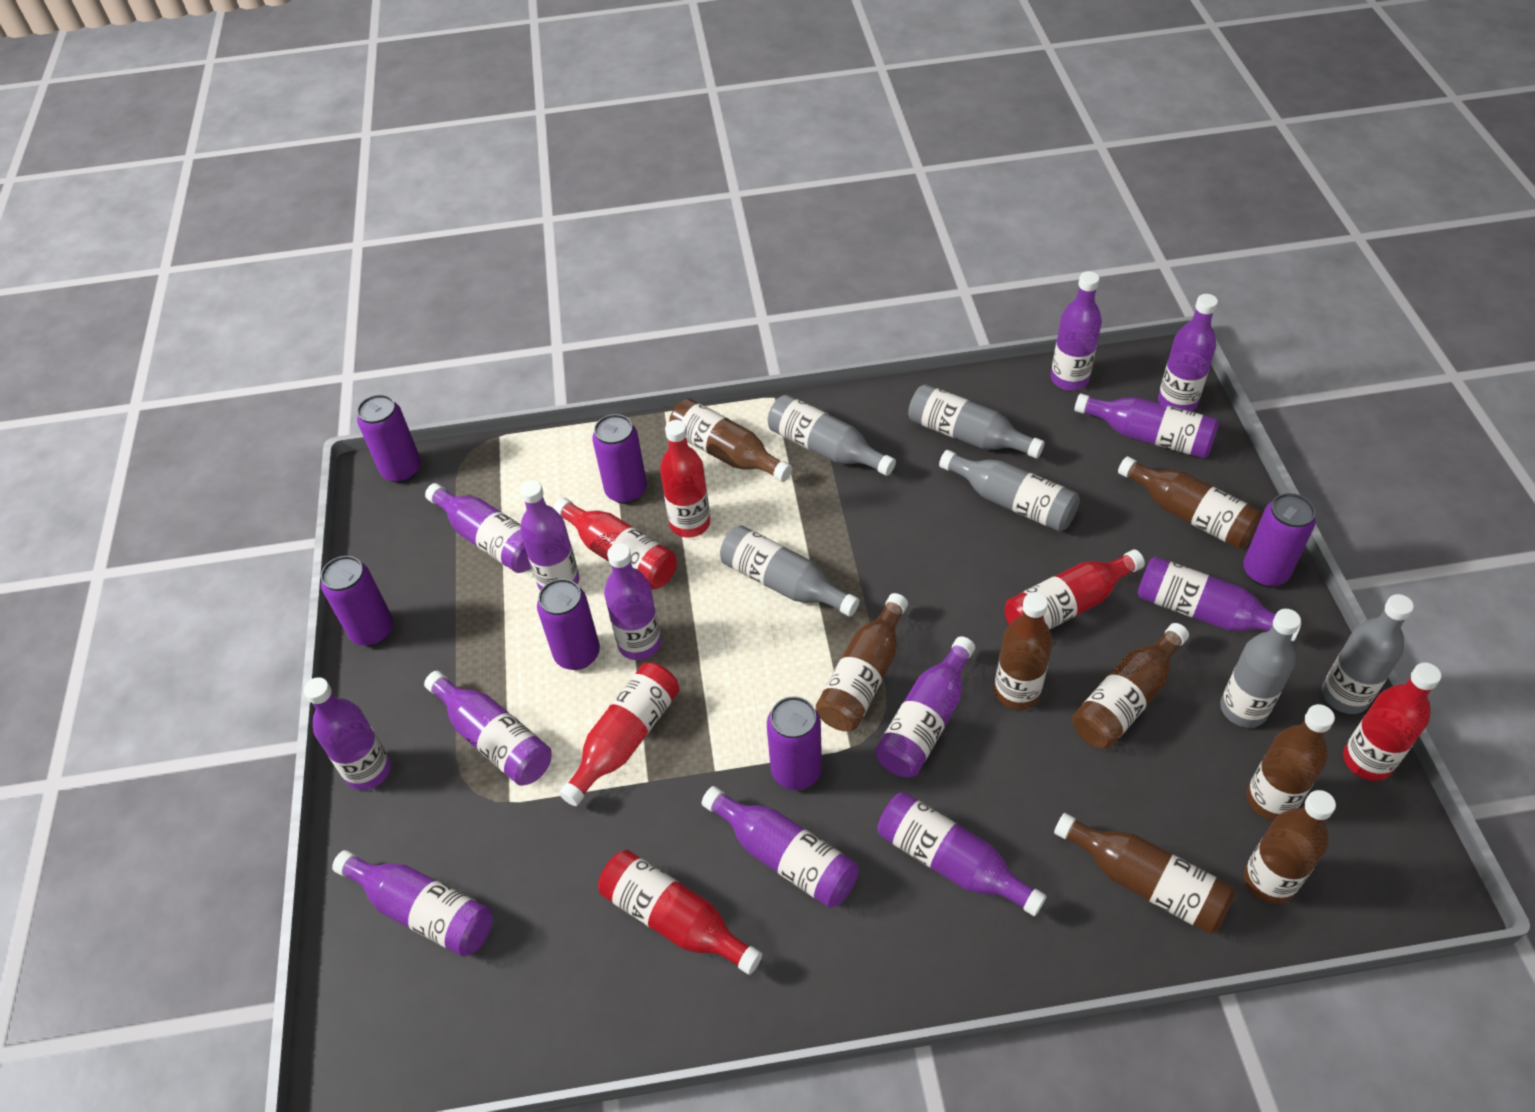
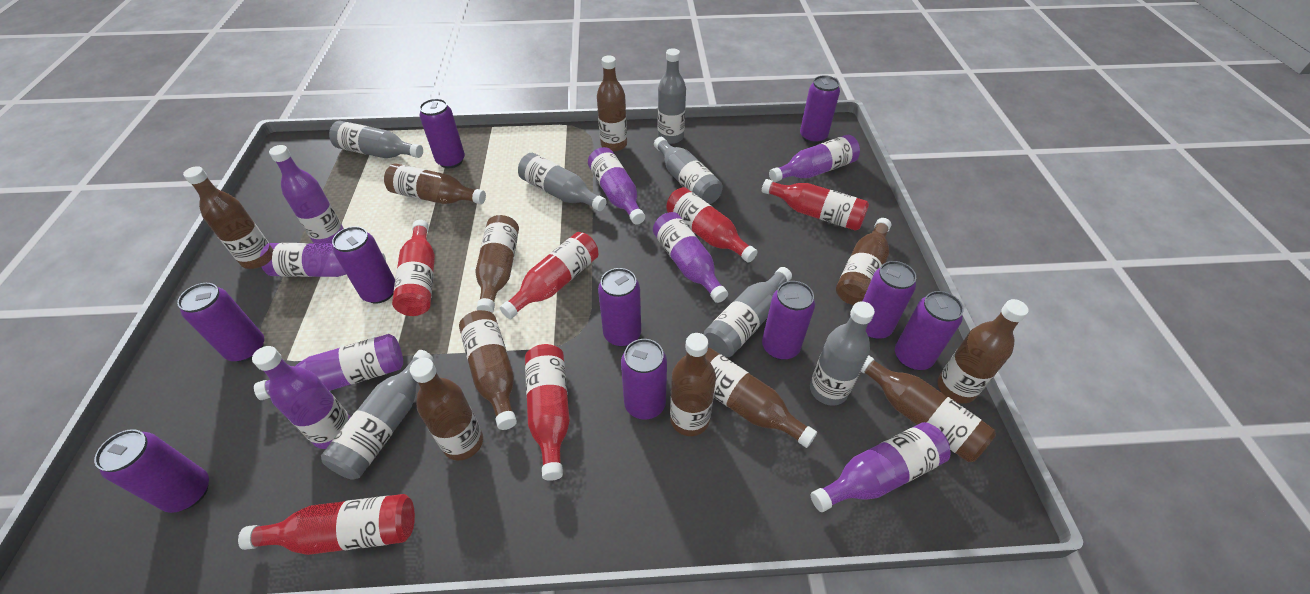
brown bottle: [669,398,792,482] [816,593,908,731] [994,592,1053,710] [1054,813,1236,934] [1072,623,1189,749] [1118,456,1263,549] [1244,790,1336,904] [1246,704,1335,821] = 8 -> [183,166,269,269] [384,163,486,204] [410,358,483,460] [459,310,517,430] [476,215,519,313] [597,55,627,152] [670,333,716,436] [706,348,817,448] [836,218,891,305] [861,355,996,462] [937,299,1029,403] = 11
grey bottle: [720,525,859,617] [768,394,896,476] [908,384,1044,458] [939,450,1080,532] [1220,609,1301,728] [1322,594,1414,714] = 6 -> [321,350,434,480] [329,121,423,158] [518,153,606,211] [654,137,723,204] [658,48,686,144] [704,267,792,357] [810,301,875,406] = 7
purple bottle: [304,677,391,790] [332,850,493,957] [424,671,552,786] [425,483,531,573] [520,480,579,590] [604,543,661,660] [702,786,859,908] [875,636,975,777] [877,792,1047,916] [1051,271,1102,391] [1074,394,1219,458] [1137,557,1301,641] [1158,294,1218,412] = 13 -> [252,346,351,449] [254,334,403,400] [260,243,386,277] [269,145,344,244] [588,147,645,225] [653,212,728,303] [769,135,860,182] [811,422,950,512] = 8
purple can: [321,556,393,646] [357,394,421,483] [537,579,600,670] [592,414,647,504] [767,696,822,790] [1243,493,1316,587] = 6 -> [94,429,209,513] [177,283,264,362] [332,226,395,304] [419,99,465,168] [598,268,641,347] [621,339,667,419] [762,281,815,360] [800,75,840,144] [863,261,916,339] [895,291,964,370] = 10

